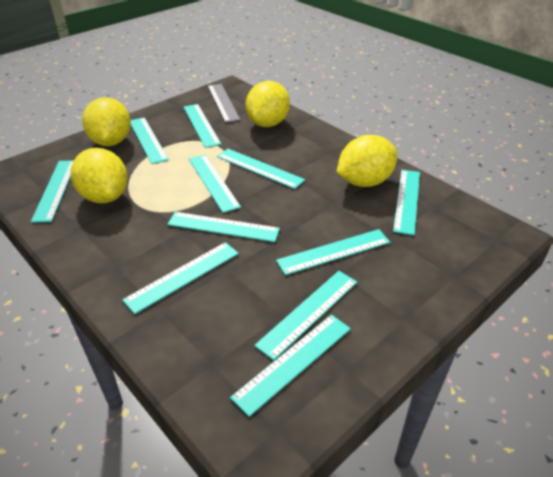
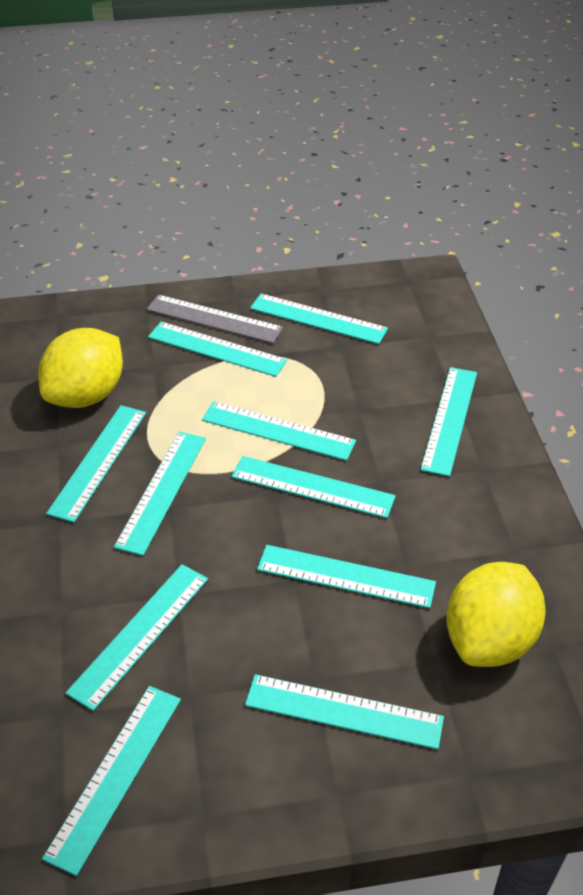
yellow lemon: [71,148,128,203] [82,97,131,146] [245,81,290,127] [337,135,397,187] = 4 -> [38,328,123,408] [446,562,546,667] = 2

